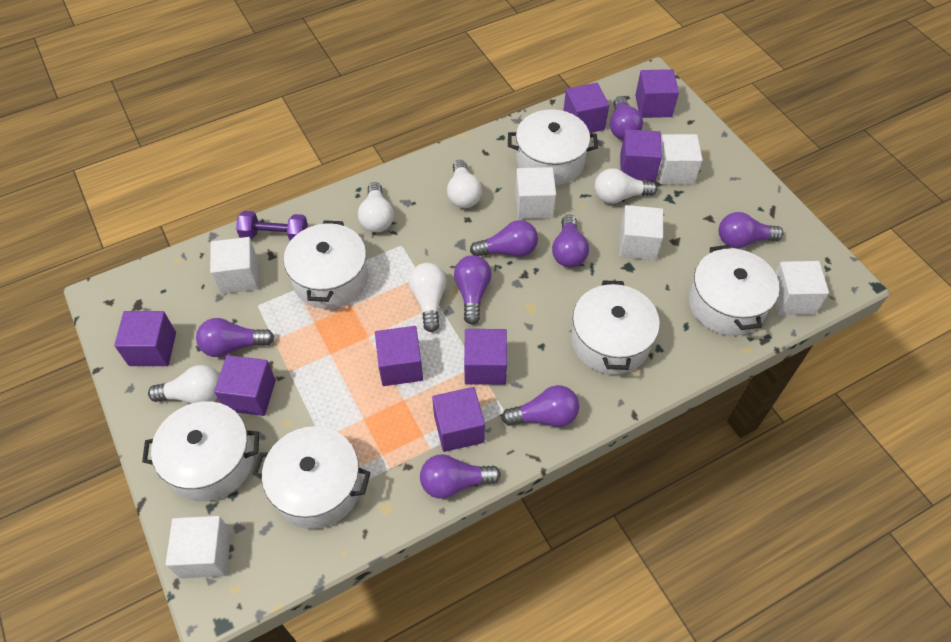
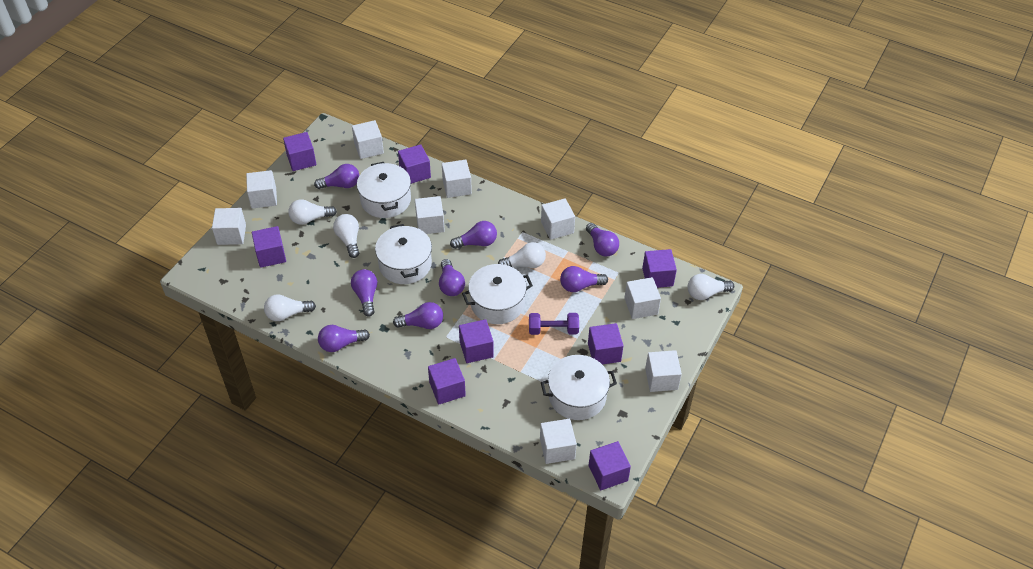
white cube: [166,516,231,579] [210,237,259,294] [515,167,556,219] [619,205,663,260] [658,134,703,184] [774,261,829,315] = 6 -> [212,208,246,245] [246,170,277,209] [352,120,384,159] [415,196,445,234] [442,160,472,198] [540,419,577,464] [541,198,575,240] [624,277,661,319] [645,350,682,392] = 9
white pot: [142,401,259,502] [252,426,371,529] [284,220,368,309] [508,109,598,185] [571,280,660,375] [689,245,779,336] = 6 -> [357,162,411,218] [375,224,432,284] [462,264,533,324] [541,355,617,420] = 4

